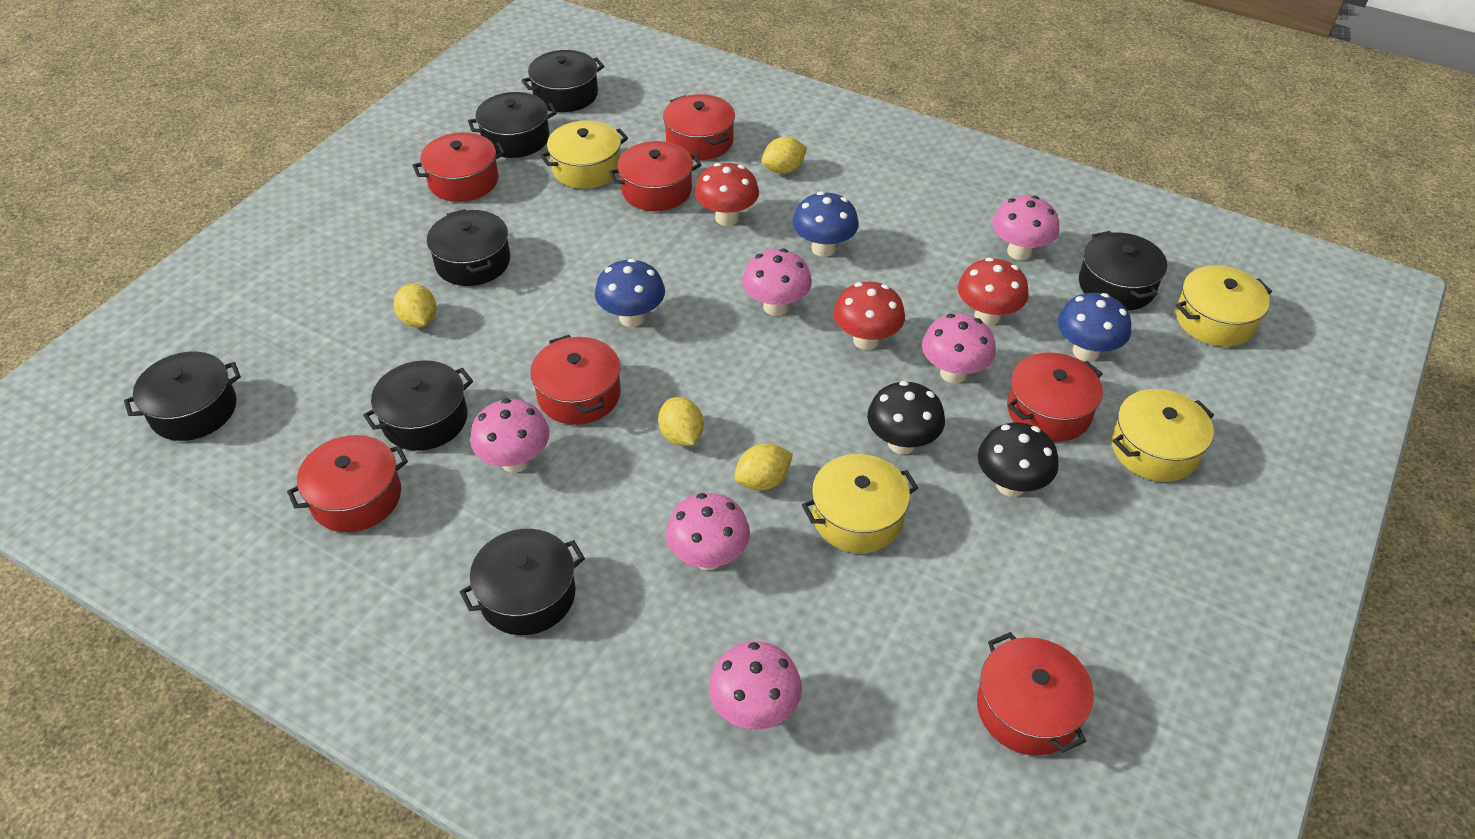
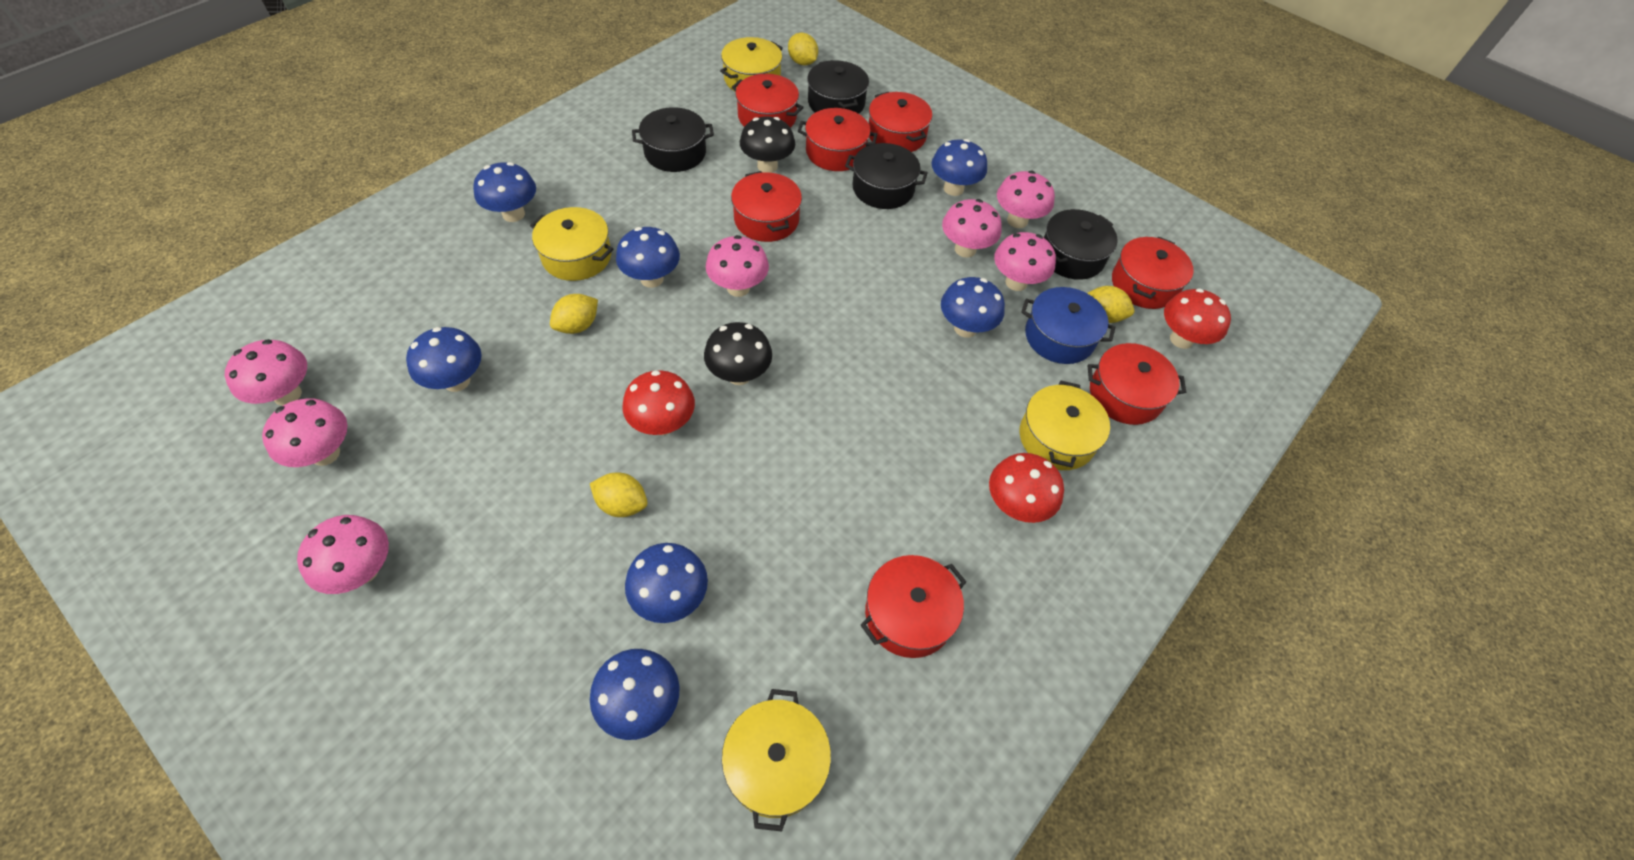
black pot: [124,352,241,441] [363,360,473,451] [427,209,510,286] [460,529,585,635] [468,92,557,158] [521,50,604,112] [1079,231,1167,311] = 7 -> [632,107,714,172] [807,60,869,114] [845,143,927,209] [1044,209,1118,280] = 4
blue mushroom: [595,259,665,327] [792,191,859,257] [1058,293,1131,362] = 3 -> [406,327,482,392] [473,162,536,222] [590,649,680,740] [616,227,680,288] [625,543,708,623] [932,139,987,196] [941,277,1005,338] = 7
blue pot: none = 0 -> [1021,287,1115,364] = 1
pink mushroom: [470,399,550,473] [666,493,750,570] [709,641,802,730] [742,249,812,316] [922,314,996,383] [992,196,1059,260] = 6 -> [225,339,307,406] [262,398,348,467] [297,515,389,594] [706,235,769,297] [942,199,1002,258] [994,232,1056,291] [997,171,1055,228] = 7

